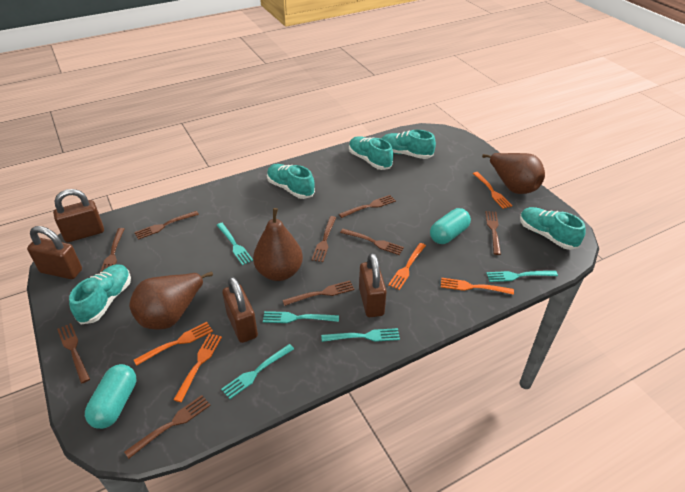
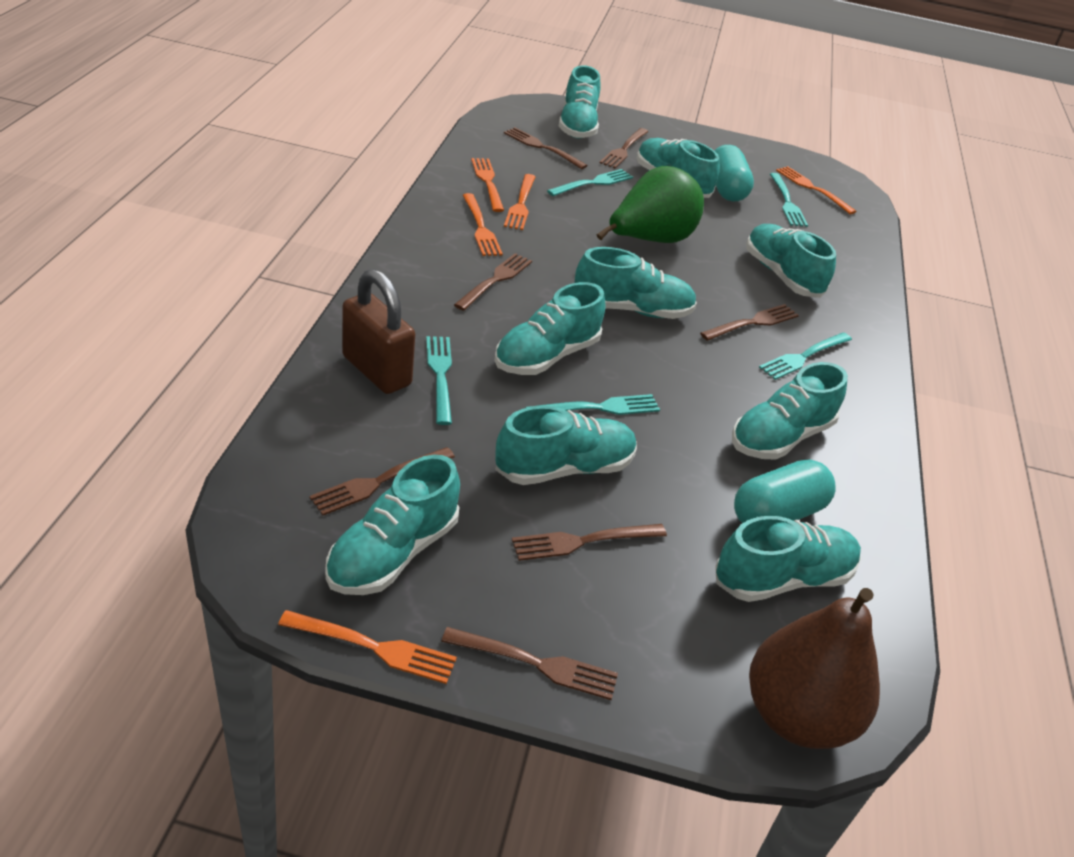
brown fork: [57,323,90,384] [100,228,125,272] [124,395,211,459] [134,211,199,240] [282,281,354,306] [311,216,336,262] [339,195,396,218] [340,229,404,255] [485,211,501,255] = 9 -> [309,447,455,515] [441,627,618,700] [454,253,532,311] [504,127,588,169] [512,524,667,561] [600,128,648,168] [700,304,799,341] = 7
brown padlock: [27,226,82,279] [53,189,104,242] [222,277,258,343] [359,253,387,317] = 4 -> [342,269,415,394] = 1
brown pear: [129,272,213,330] [253,208,303,281] [482,153,545,194] = 3 -> [749,588,880,749] = 1
green pear: none = 0 -> [597,166,704,243] = 1
turquoise shoe: [69,264,131,324] [267,164,315,199] [349,136,393,170] [381,130,436,159] [520,207,585,250] = 5 -> [325,455,460,595] [494,282,605,375] [495,406,637,485] [559,65,601,138] [575,247,697,319] [637,138,720,198] [715,516,861,602] [732,362,848,459] [746,224,836,298] = 9

